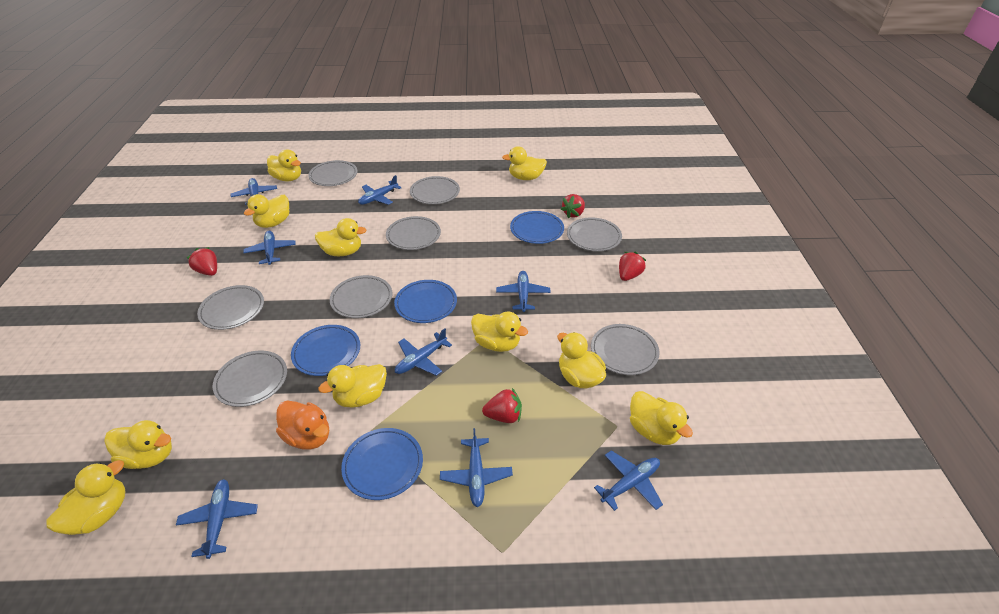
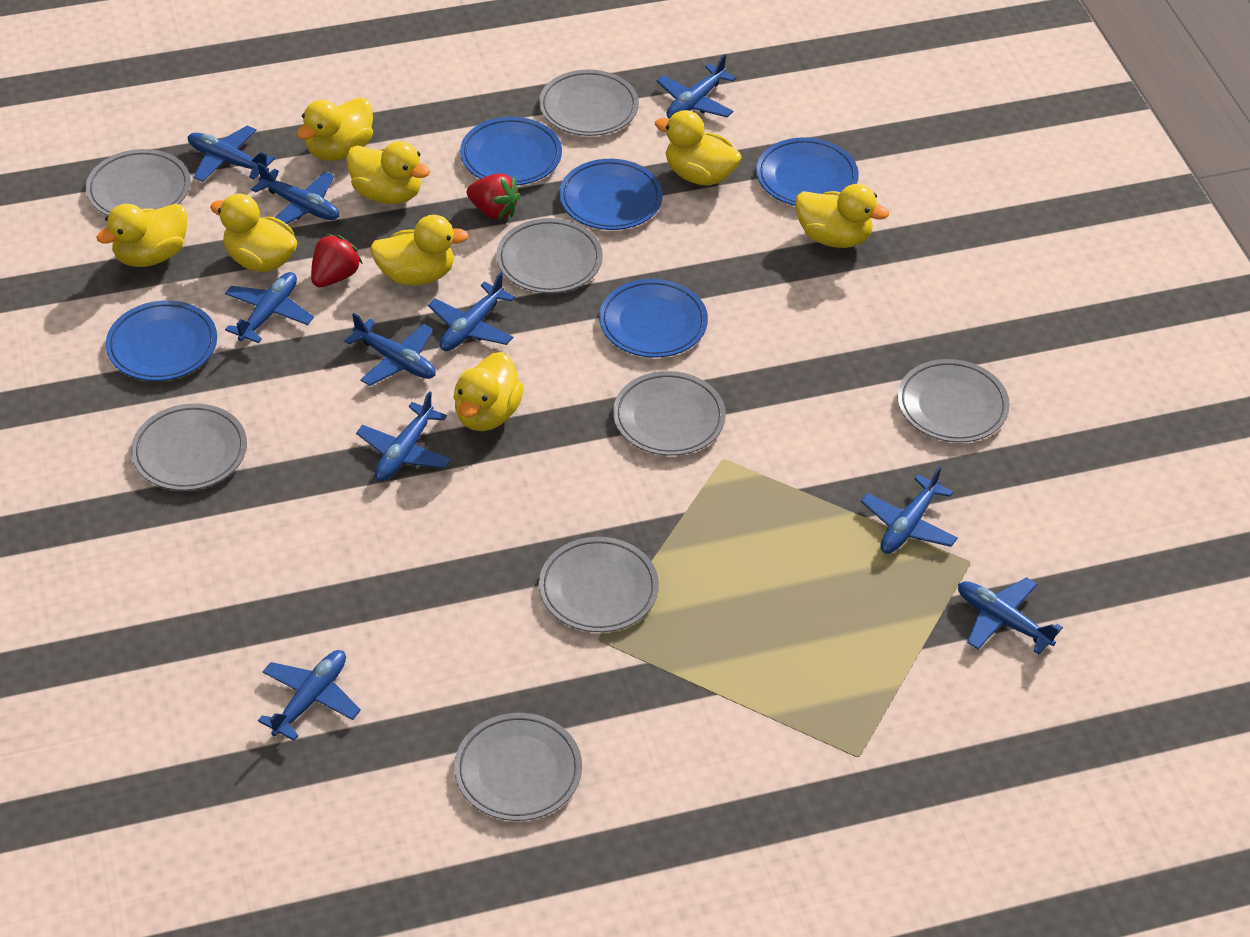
blue plane: [176,479,258,559] [231,178,277,205] [243,231,296,265] [358,175,401,205] [395,329,452,376] [440,428,513,507] [496,271,551,312] [594,451,663,511] = 8 -> [188,126,275,182] [225,272,314,343] [251,163,339,224] [258,650,361,741] [344,313,436,386] [356,391,451,481] [428,272,516,351] [657,54,736,119] [861,466,958,554] [958,577,1063,655] = 10
blue plate: [291,325,360,376] [341,428,423,500] [394,280,457,323] [510,211,564,244] = 4 -> [106,300,217,381] [460,117,562,186] [559,159,663,230] [599,279,708,358] [756,137,859,206] = 5
orange duck: [276,401,329,450] = 1 -> none = 0
red strawberry: [187,247,217,276] [482,388,522,423] [561,194,585,218] [619,252,646,281] = 4 -> [311,234,363,287] [467,173,520,220] = 2
yellow duck: [46,460,125,535] [104,420,172,469] [244,194,289,228] [267,149,301,181] [315,218,367,256] [318,364,387,408] [471,312,528,352] [502,146,547,180] [557,332,606,389] [630,391,693,445] = 10 -> [96,204,188,267] [210,194,297,272] [296,97,373,161] [346,141,430,204] [370,215,469,285] [453,352,524,431] [655,110,742,186] [795,184,889,248] = 8

